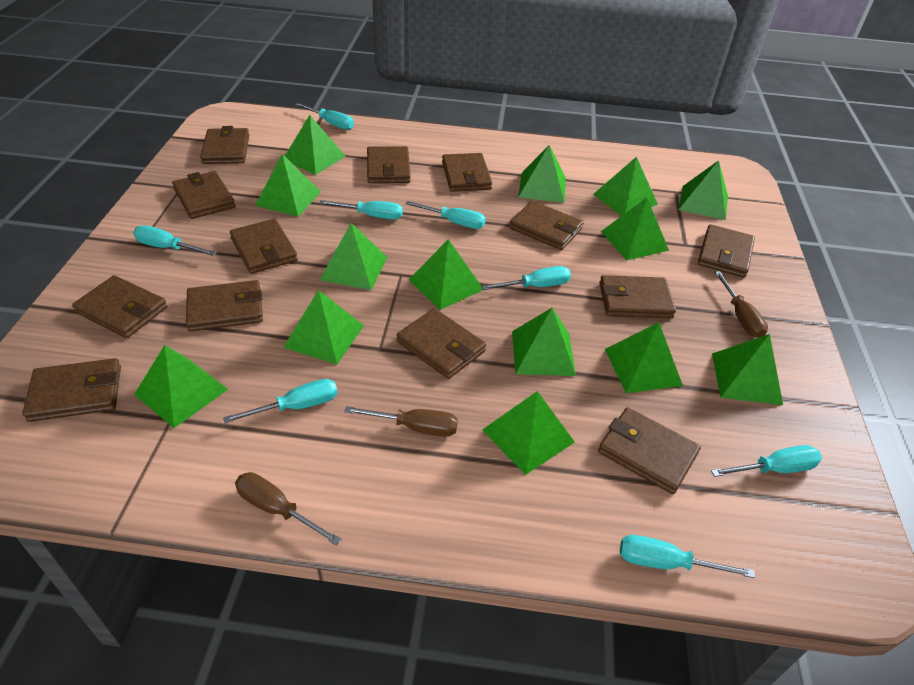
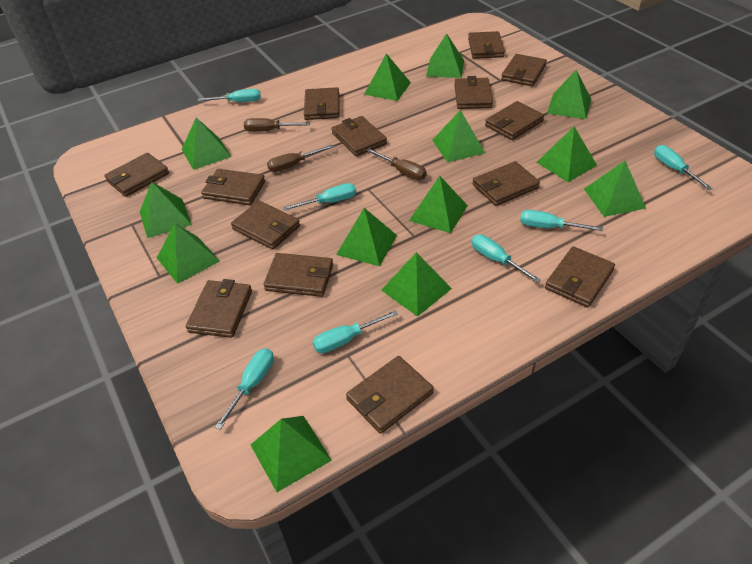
brown wallet: [23,358,121,422] [72,275,167,338] [172,171,235,219] [186,280,263,331] [200,126,249,164] [230,219,298,274] [367,146,411,183] [397,308,486,379] [442,153,492,192] [509,201,584,250] [598,407,701,494] [599,275,676,318] [698,224,755,277] = 13 -> [104,153,169,197] [186,279,252,338] [201,169,265,205] [231,201,300,250] [263,253,333,297] [304,87,340,120] [331,116,387,156] [346,356,434,434] [454,76,493,109] [468,31,505,59] [472,161,540,206] [485,101,544,140] [501,54,547,86] [545,246,615,308] = 14
green pyramid: [134,345,228,428] [255,154,321,217] [283,290,364,365] [285,115,346,175] [320,223,388,290] [409,239,483,310] [482,391,575,475] [512,308,576,376] [518,145,566,203] [593,157,658,216] [601,197,669,260] [605,322,683,393] [679,160,728,220] [712,334,783,405] = 14 -> [140,182,192,238] [157,223,220,284] [182,118,231,170] [251,416,332,492] [336,208,397,266] [364,53,411,101] [381,252,452,317] [409,176,468,233] [426,33,464,78] [432,110,485,163] [536,127,597,182] [547,70,591,119] [584,161,646,217] = 13
turquoise screwdriver: [133,225,217,256] [223,379,338,423] [295,103,354,130] [319,200,403,220] [405,201,486,229] [481,266,571,290] [620,535,755,578] [711,445,822,477] = 8 -> [198,89,261,102] [215,348,274,430] [283,183,356,211] [312,310,398,353] [471,235,541,283] [520,210,603,231] [654,145,713,190] = 7

